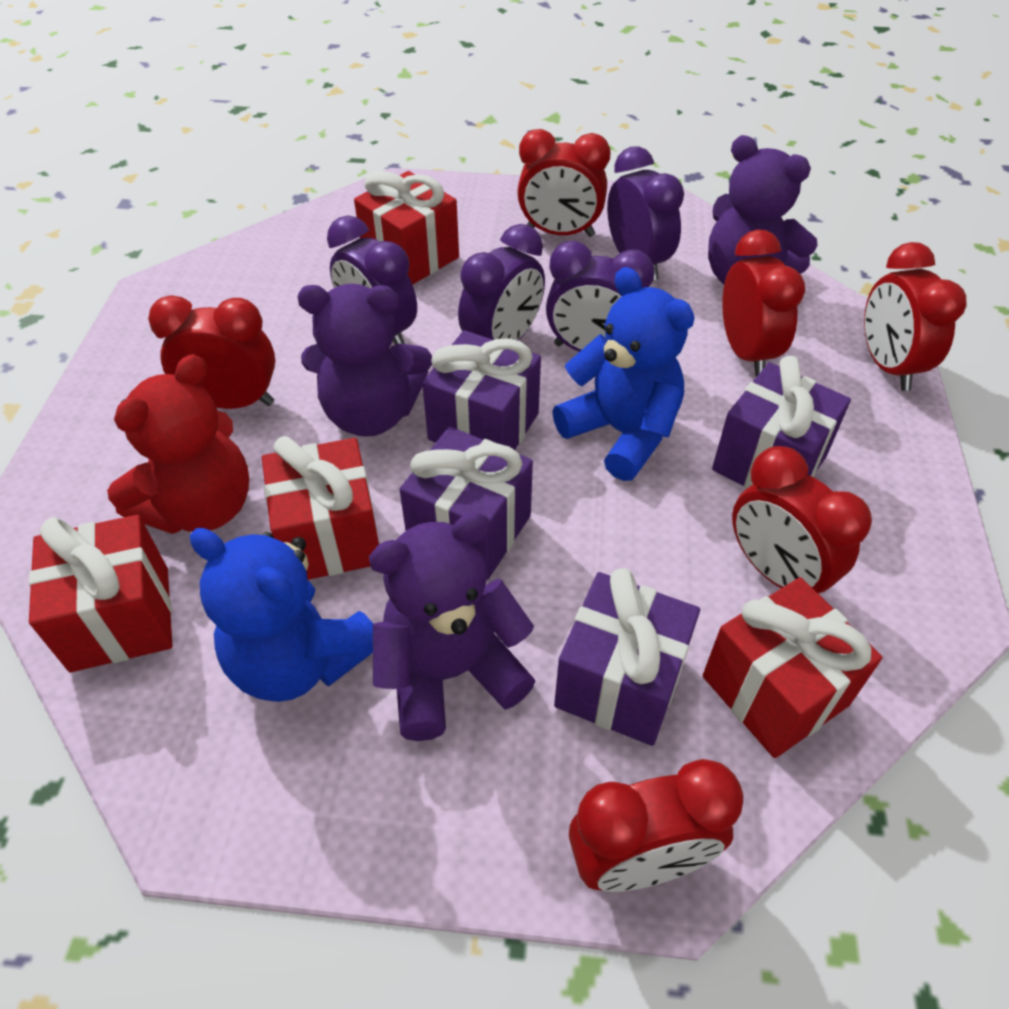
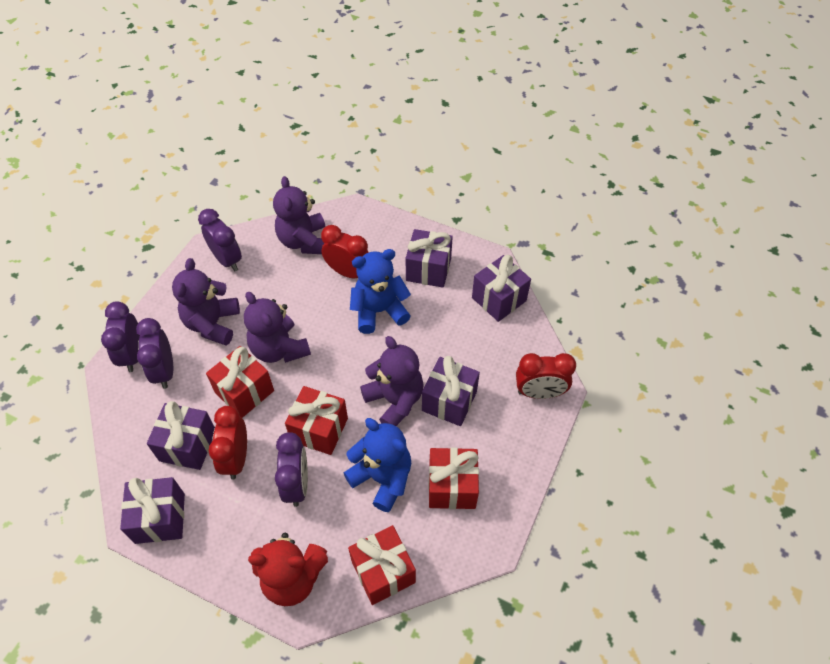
purple gift: [399,427,533,580] [422,330,541,450] [554,568,700,746] [712,356,851,489] = 4 -> [120,477,185,544] [147,401,215,470] [405,229,453,288] [422,356,480,426] [472,255,531,322] = 5
purple teddy bear: [297,284,432,437] [369,512,536,741] [708,135,817,284] = 3 -> [172,258,240,345] [244,292,311,363] [273,176,325,254] [360,336,424,426] = 4
red clock: [148,295,275,409] [517,129,611,237] [569,759,743,892] [722,229,805,377] [732,446,872,593] [864,242,966,391] = 6 -> [208,406,247,479] [321,225,369,278] [516,353,576,399] = 3

